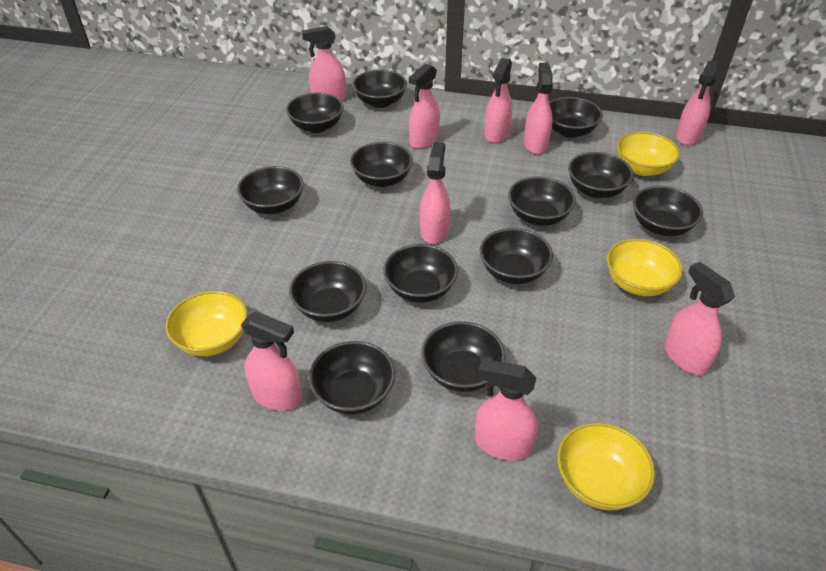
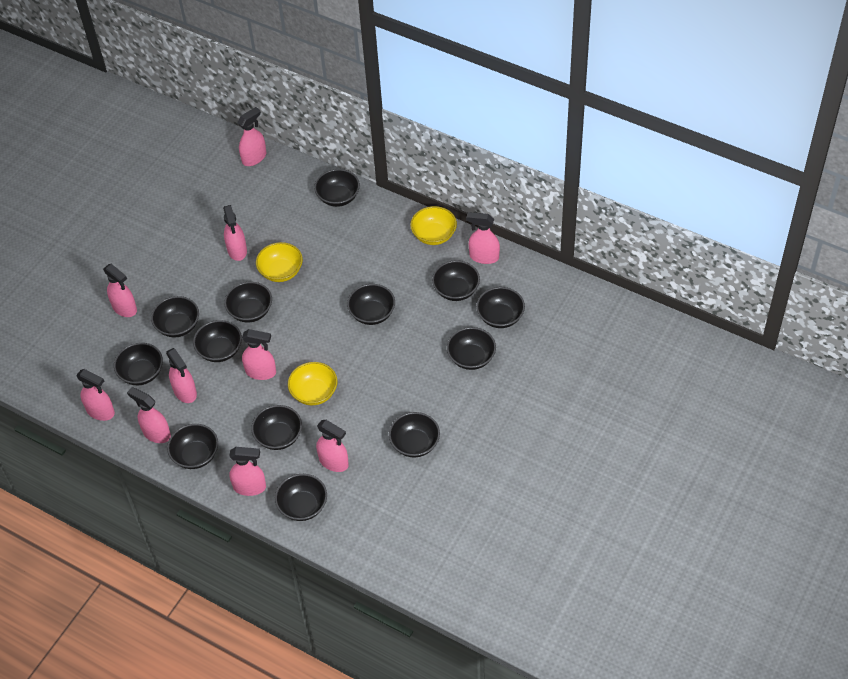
pink spray bottle: [241,311,302,410] [302,26,346,101] [409,64,440,149] [420,142,450,244] [475,359,537,461] [484,58,512,143] [524,63,553,154] [664,262,735,375] [676,60,719,145] = 9 -> [76,369,115,421] [103,264,137,317] [127,387,171,443] [166,348,197,403] [223,205,247,261] [229,447,266,496] [237,107,266,166] [242,329,276,380] [316,420,349,472] [466,212,500,264] = 10
yellow bowl: [165,291,248,356] [557,422,655,510] [607,239,683,296] [617,132,680,176] = 4 -> [256,242,303,282] [288,362,337,405] [410,206,457,245] = 3

